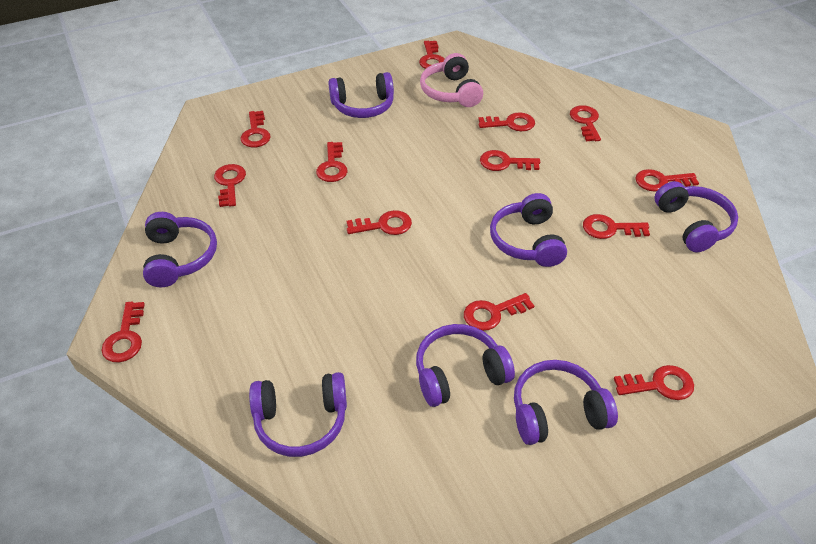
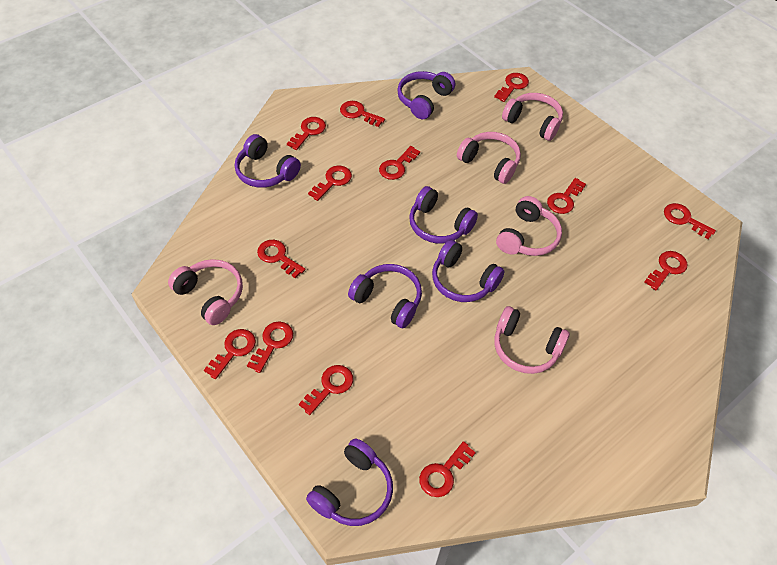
pink headphones: [420,53,483,107] = 1 -> [168,259,243,325] [457,132,521,184] [495,306,570,374] [496,196,562,256] [502,93,563,141] = 5
purple headphones: [143,212,217,287] [249,372,347,457] [329,72,394,118] [416,324,515,407] [490,193,567,267] [514,360,618,445] [654,181,738,253] = 7 -> [235,134,301,188] [306,438,393,526] [348,264,422,328] [397,71,455,119] [409,186,478,244] [432,240,504,302] = 6

